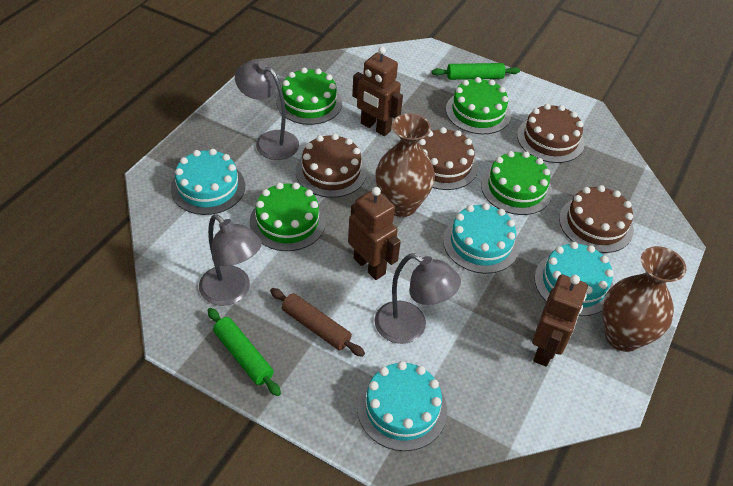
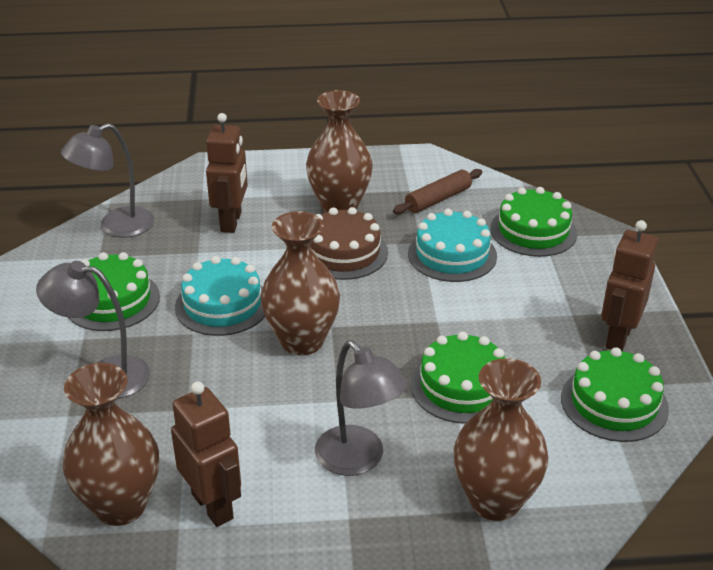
brown cake: [296,134,367,198] [419,127,478,190] [517,104,585,163] [559,185,634,253] = 4 -> [310,207,388,280] = 1
brown vase: [375,113,435,217] [602,246,687,352] = 2 -> [63,363,159,526] [261,211,340,355] [306,90,373,213] [454,358,549,521] = 4
green rolling pin: [208,308,281,396] [432,63,520,80] = 2 -> none = 0
turquoise cake: [171,149,245,215] [357,361,447,451] [443,203,519,274] [534,242,614,316] = 4 -> [175,256,265,336] [408,209,497,282] = 2

